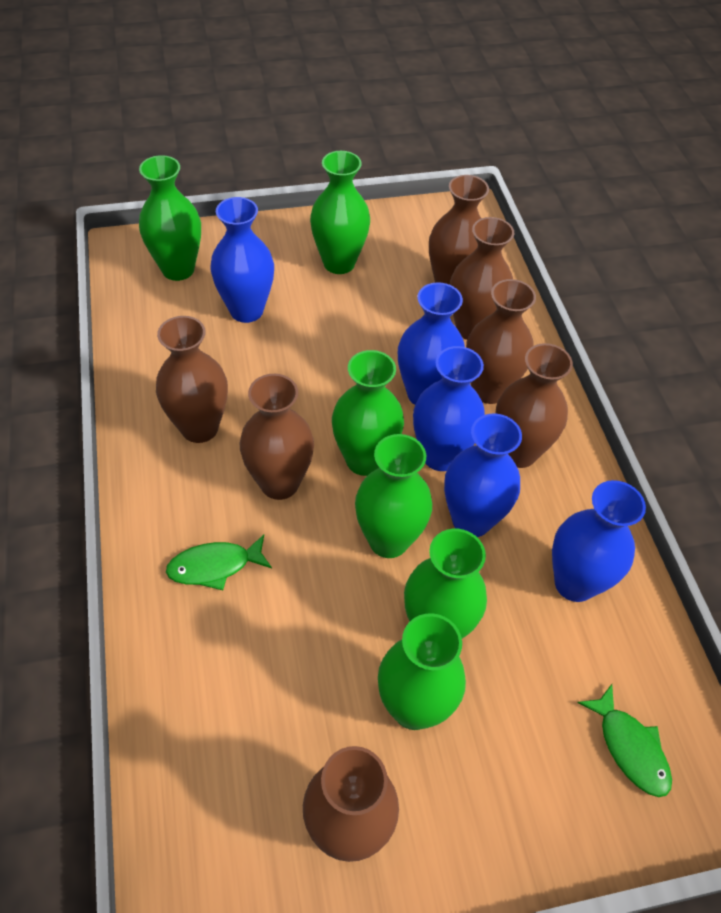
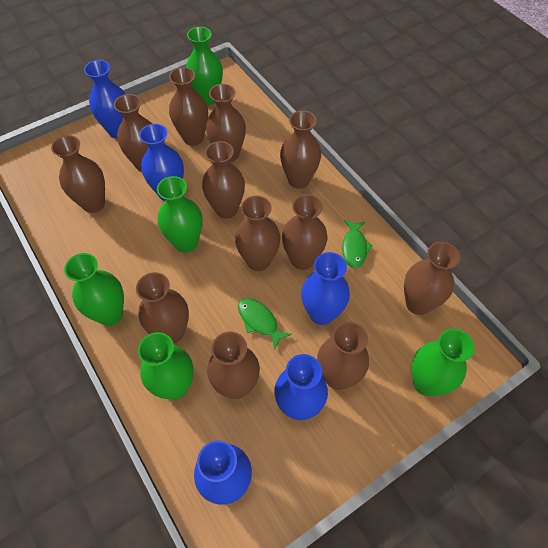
brown vase: [156,316,228,443] [240,374,314,500] [303,746,399,862] [429,175,489,285] [450,217,514,340] [466,279,536,404] [495,343,573,468] = 7 -> [51,135,105,213] [114,94,152,172] [136,272,189,344] [169,67,208,146] [202,141,245,219] [206,84,246,162] [207,332,260,399] [235,196,280,271] [280,110,321,189] [282,194,327,270] [317,321,369,390] [404,242,460,315] = 12
green vase: [139,155,201,281] [310,151,370,274] [332,350,404,476] [355,434,432,558] [378,613,466,730] [404,529,487,639] = 6 -> [64,253,124,326] [138,332,194,400] [157,176,203,253] [186,27,223,105] [411,328,474,396] = 5

